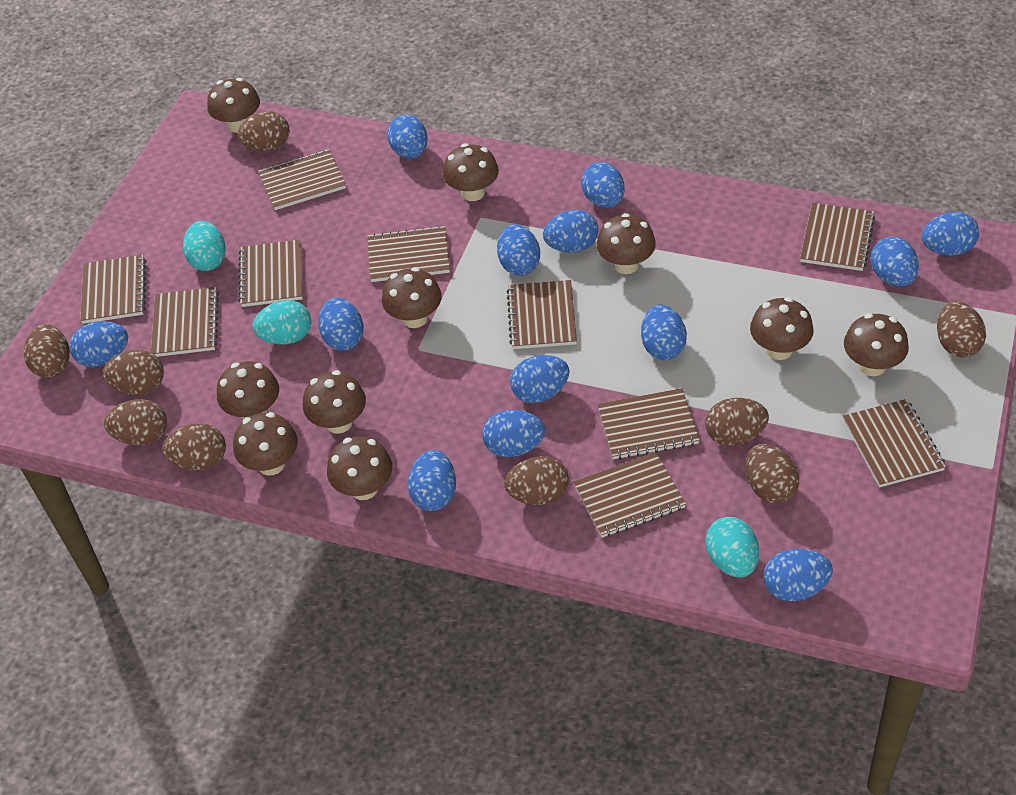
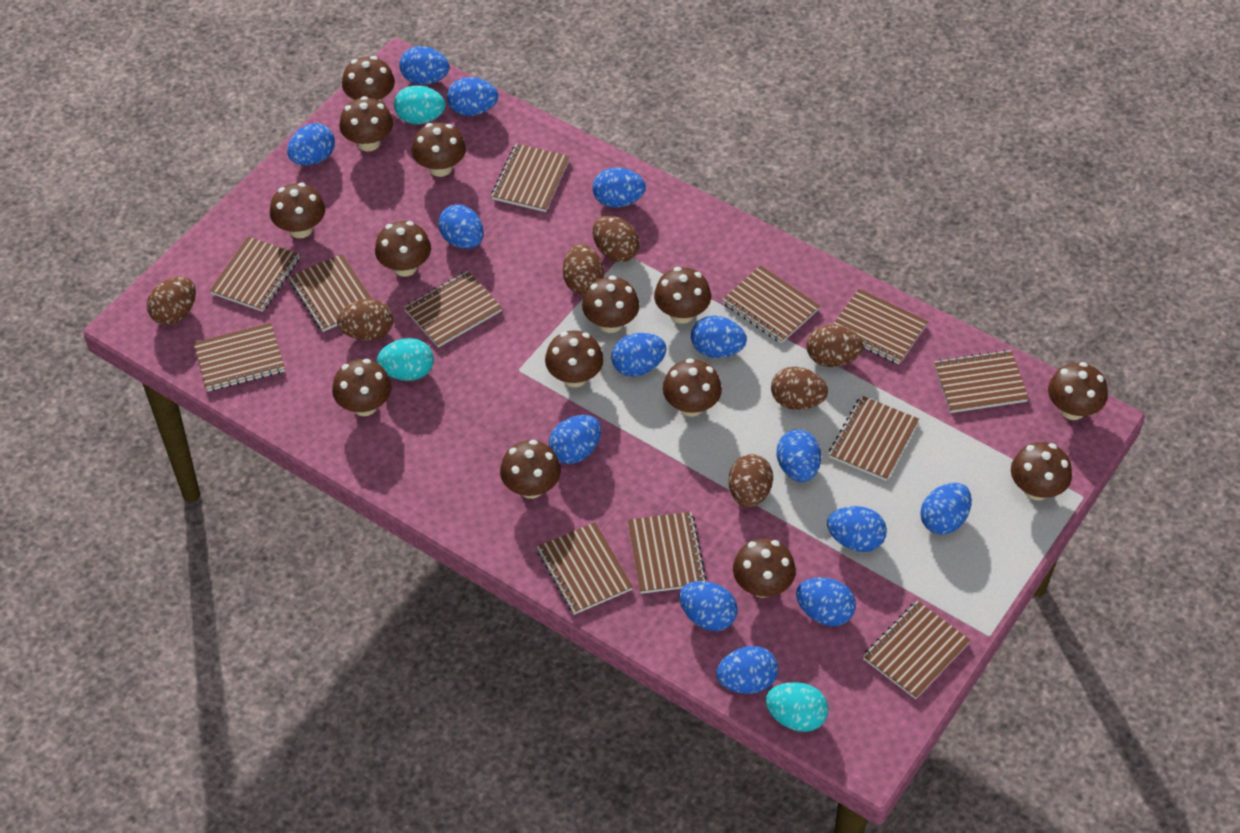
blue egg: [69,321,128,367] [318,297,364,351] [387,115,428,159] [408,450,456,511] [482,410,545,457] [497,224,540,276] [510,355,570,404] [543,210,599,253] [581,162,625,208] [641,305,687,360] [763,549,833,601] [870,237,919,287] [921,212,979,256] = 13 -> [287,123,335,166] [399,46,449,85] [438,204,484,249] [447,77,498,116] [549,415,601,464] [593,167,646,208] [611,333,667,377] [679,581,737,631] [691,316,747,358] [716,646,778,694] [777,429,821,482] [796,578,856,626] [827,506,887,552] [920,483,972,535] = 14
brown egg: [24,324,70,378] [102,350,164,395] [104,399,167,445] [162,423,226,470] [237,111,290,151] [504,456,569,505] [705,398,769,446] [746,444,799,503] [937,301,986,358] = 9 -> [147,276,196,325] [337,299,393,341] [563,244,604,295] [593,216,640,262] [729,454,773,507] [771,367,828,410] [806,325,864,367] = 7
brown mushroom: [207,78,260,133] [217,361,279,420] [233,412,298,476] [303,370,366,434] [327,436,392,500] [382,267,442,328] [443,143,499,201] [596,213,656,274] [750,297,814,360] [844,313,909,376] = 10 -> [270,183,325,238] [332,359,392,416] [339,96,393,151] [342,56,395,102] [375,221,431,277] [412,122,466,177] [500,440,561,499] [545,330,604,387] [582,276,640,333] [654,267,711,324] [663,358,722,417] [733,538,796,598] [1011,442,1072,500] [1048,362,1108,420] = 14
brown notebook: [80,255,146,324] [151,287,219,357] [238,240,303,307] [258,149,346,210] [367,225,450,282] [507,280,577,349] [573,452,686,538] [597,388,700,460] [800,203,875,271] [843,399,946,487] = 10 -> [193,323,285,391] [210,236,300,312] [289,254,372,332] [404,271,502,348] [491,144,570,212] [537,522,633,615] [627,512,707,594] [722,265,820,343] [829,396,919,481] [832,289,928,364] [863,601,971,699] [934,349,1029,413] = 12

